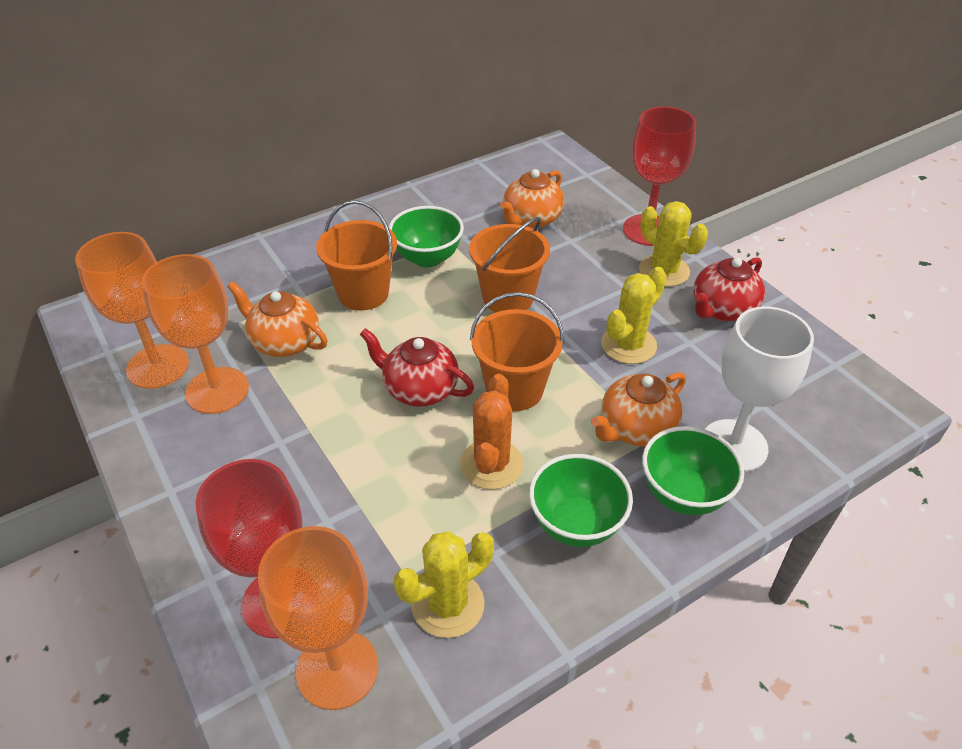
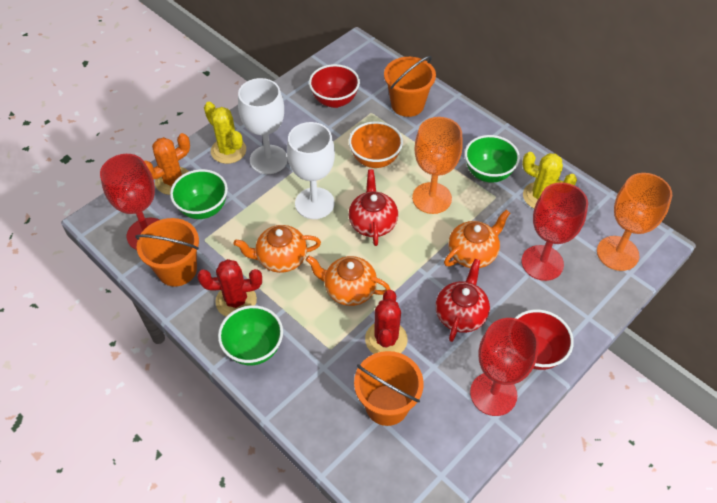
orange bowl: none = 0 -> [349,121,403,168] = 1
orange goblet: [75,232,189,389] [141,254,249,414] [258,526,378,710] = 3 -> [412,117,463,214] [597,173,672,271] = 2
red bowl: none = 0 -> [309,64,360,108] [515,309,574,370] = 2
red cactus: none = 0 -> [197,259,262,317] [365,290,408,354] = 2
red goblet: [195,459,302,639] [623,107,696,246] = 2 -> [100,154,159,250] [470,318,539,416] [521,182,588,281] = 3
white goblet: [705,307,814,472] = 1 -> [238,78,288,174] [287,122,335,219] = 2
yellow cactus: [394,531,494,638] [601,267,667,364] [639,201,708,287] = 3 -> [204,102,246,164] [522,152,577,208] = 2

